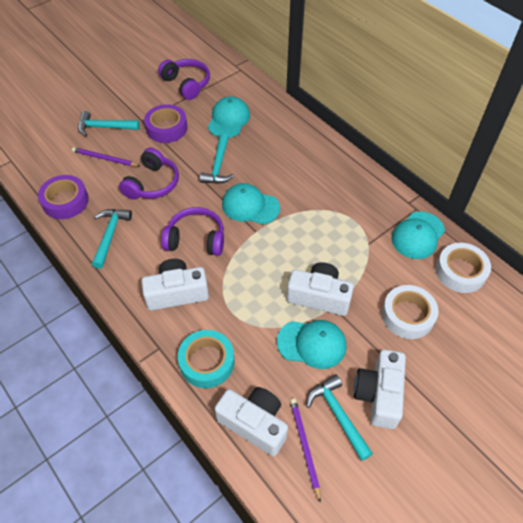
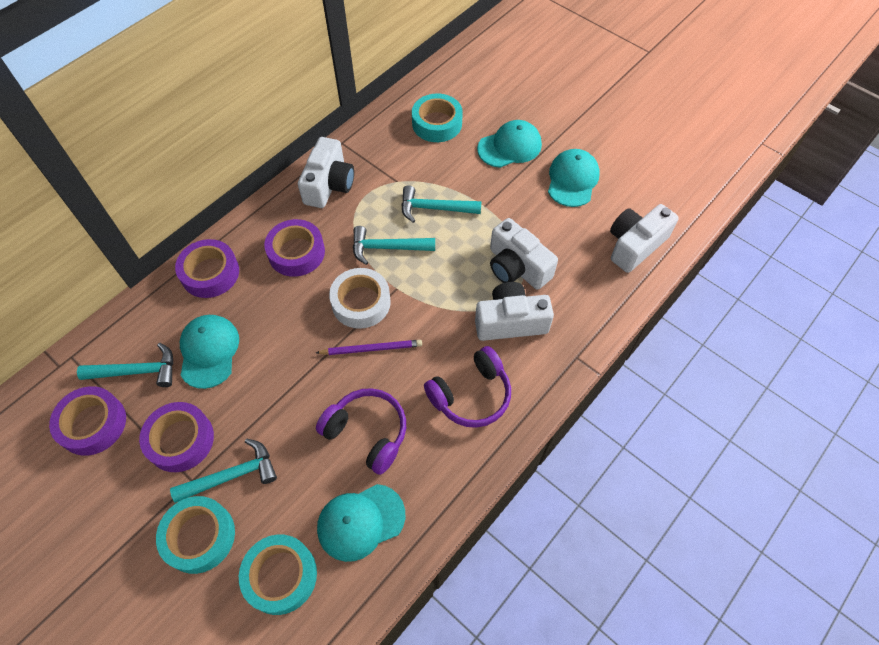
purple headphones: [119,148,179,200] [158,59,210,100] [161,207,224,256] = 3 -> [316,388,406,475] [424,346,511,428] = 2
purple pencil: [72,147,140,166] [290,398,321,503] = 2 -> [316,340,422,355] = 1
purple tape: [38,175,89,219] [144,104,187,143] = 2 -> [49,386,126,456] [139,402,214,472] [175,239,239,298] [264,219,325,277] = 4
turquoise tape: [178,330,235,388] = 1 -> [156,496,235,574] [239,535,317,615] [412,94,463,142] = 3
white tape: [382,285,439,339] [436,243,491,293] = 2 -> [329,268,391,329] = 1

